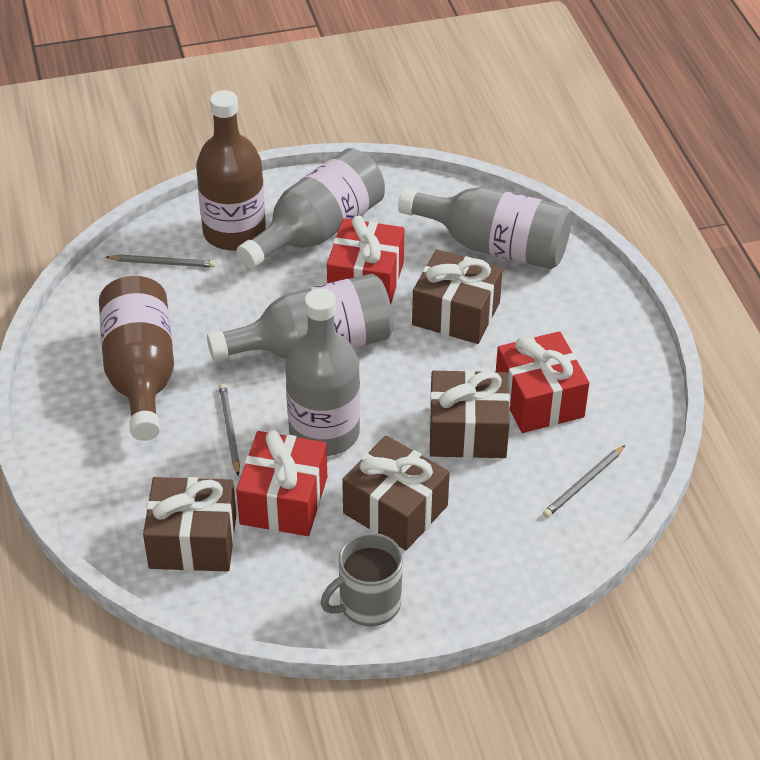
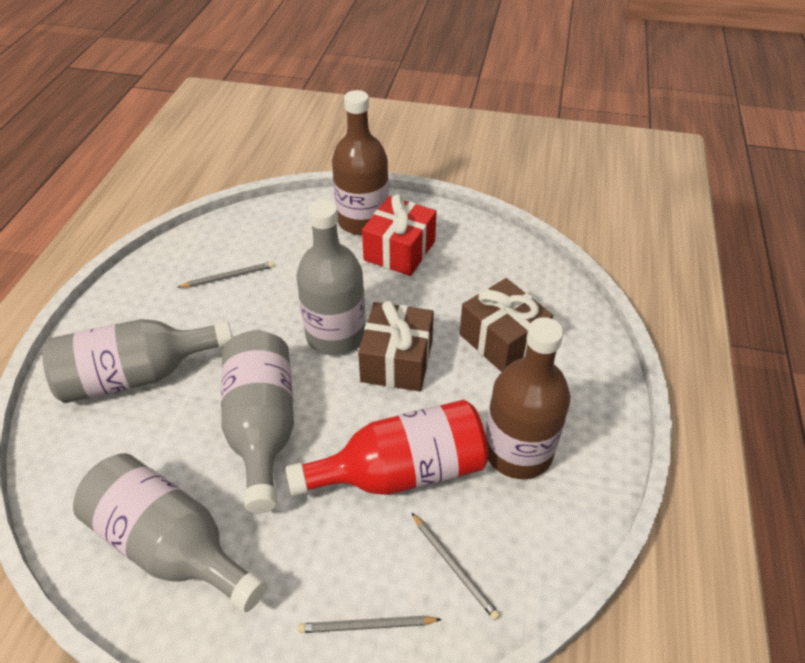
brown gift: [143,477,237,571] [342,435,450,550] [412,249,503,344] [429,370,510,458] = 4 -> [358,301,434,391] [460,278,553,372] = 2
grey mug: [321,533,403,626] = 1 -> none = 0
red bottle: none = 0 -> [286,400,488,496] = 1
red gift: [236,430,327,536] [327,216,404,304] [496,331,589,433] = 3 -> [362,194,437,276] = 1

